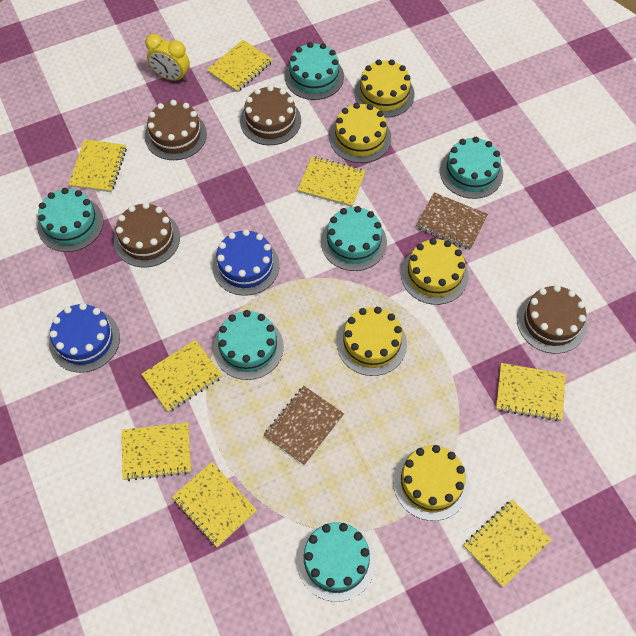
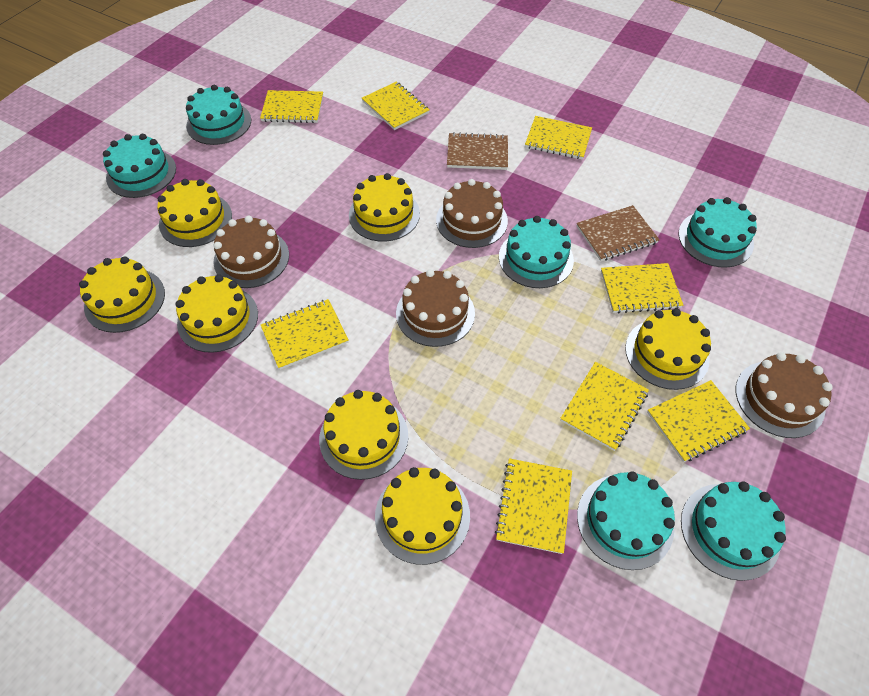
blue cake: [49,303,120,373] [212,229,279,296] = 2 -> none = 0
yellow cake: [329,103,391,163] [337,307,407,376] [354,59,415,118] [393,445,469,521] [401,238,468,305] = 5 -> [79,256,165,333] [157,179,232,247] [175,274,258,353] [319,390,408,480] [349,173,420,242] [375,467,470,565] [625,308,711,390] = 7
yellow clock: [145,34,190,82] = 1 -> none = 0

